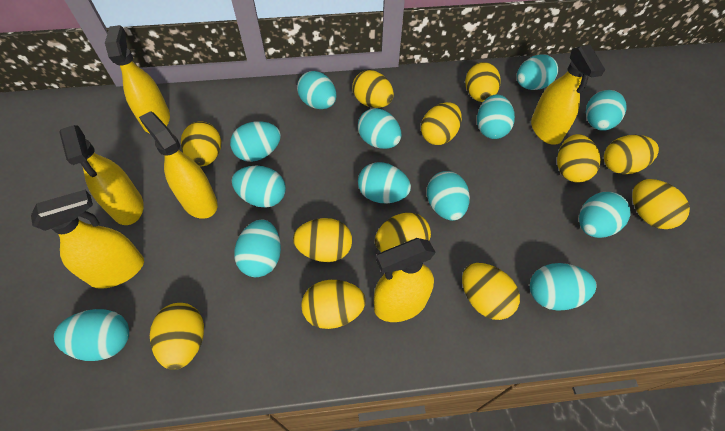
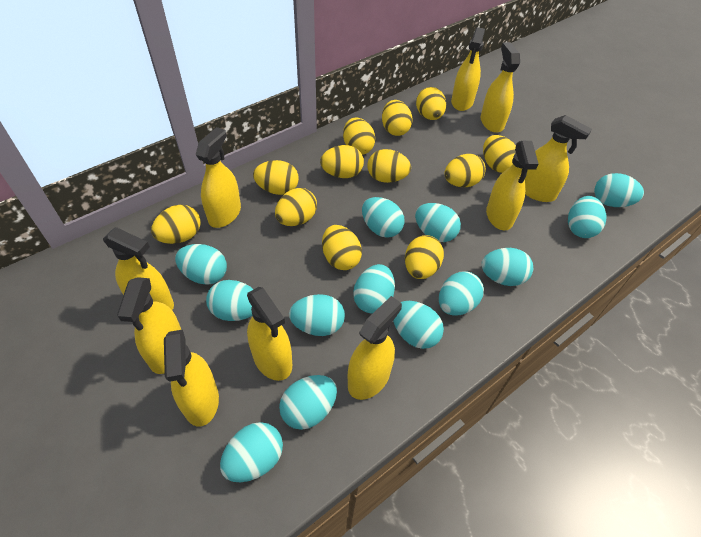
yellow spray bottle: [31,190,144,289] [59,125,144,225] [105,25,170,133] [139,111,218,219] [374,238,436,322] [531,45,605,145] = 6 -> [103,227,174,310] [117,277,181,374] [164,330,219,427] [195,127,241,228] [247,287,292,381] [348,296,402,400] [451,27,485,111] [481,42,520,133] [486,141,539,231] [525,115,592,202] = 10

